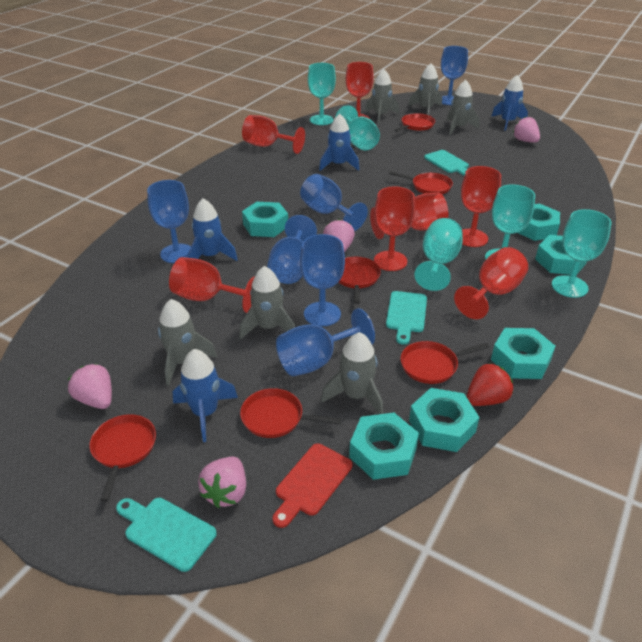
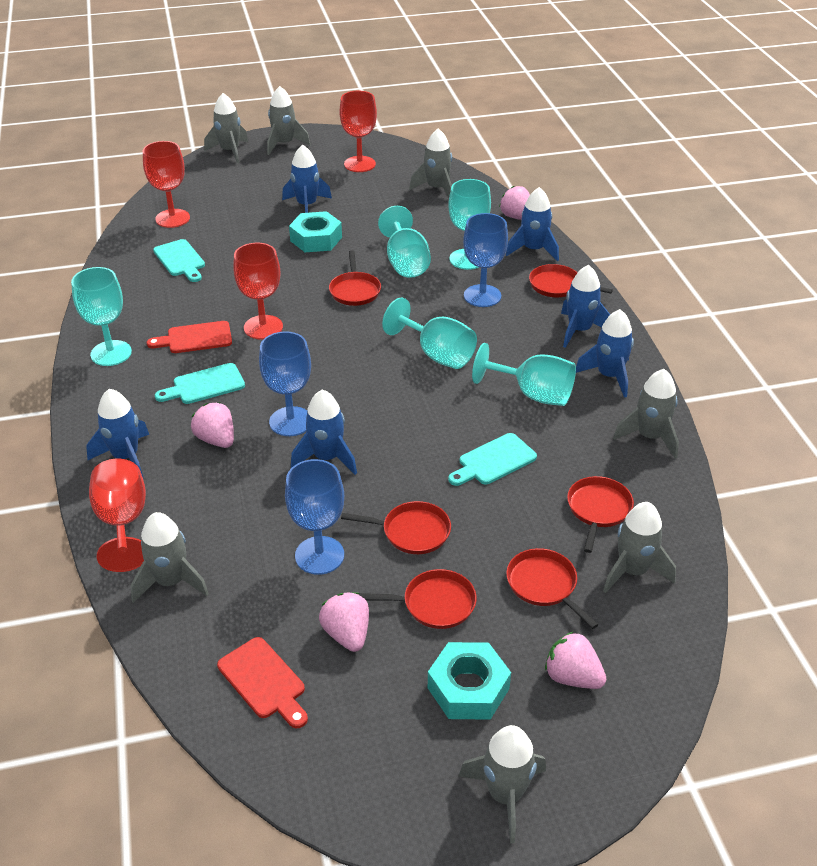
blue goblet: [147,180,191,263] [268,215,317,284] [276,308,375,376] [300,174,368,231] [300,234,345,326] [441,46,468,105] = 6 -> [259,331,311,436] [285,459,344,575] [463,213,508,307] = 3
blue rocket: [173,349,238,442] [187,198,238,261] [319,114,359,171] [491,75,528,131] = 4 -> [86,389,149,477] [282,145,332,213] [291,390,357,475] [506,187,559,262] [561,265,610,348] [576,309,634,398] = 6
grey rocket: [158,299,217,386] [239,266,295,339] [321,332,383,414] [365,69,399,124] [408,63,442,115] [447,80,480,135] = 6 -> [130,512,209,603] [204,93,248,163] [267,86,310,155] [409,129,452,197] [459,725,546,843] [603,502,676,593] [613,369,679,459] = 7
red cutting board: [273,443,352,528] = 1 -> [147,321,232,353] [217,637,308,728] = 2
red goblet: [169,257,255,313] [242,115,305,154] [346,62,374,119] [370,193,448,239] [374,187,415,271] [454,247,528,319] [461,166,501,247] = 7 -> [89,459,146,572] [143,141,190,228] [233,243,283,339] [339,91,377,172] = 4
red strawberry: [467,363,513,406] = 1 -> none = 0
turquoise nut: [242,202,288,237] [349,413,419,480] [409,388,479,452] [491,328,555,379] [518,204,560,241] [535,235,587,275] = 6 -> [289,211,342,252] [428,642,511,720] = 2

